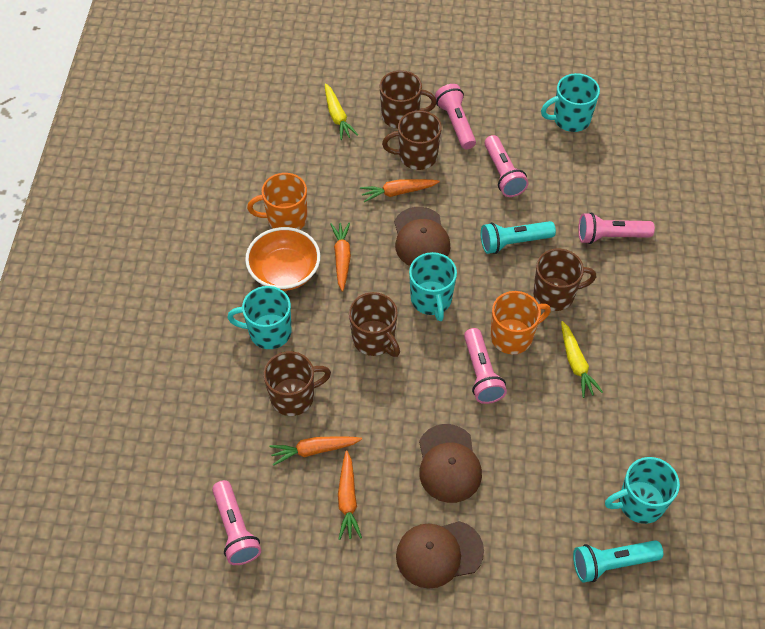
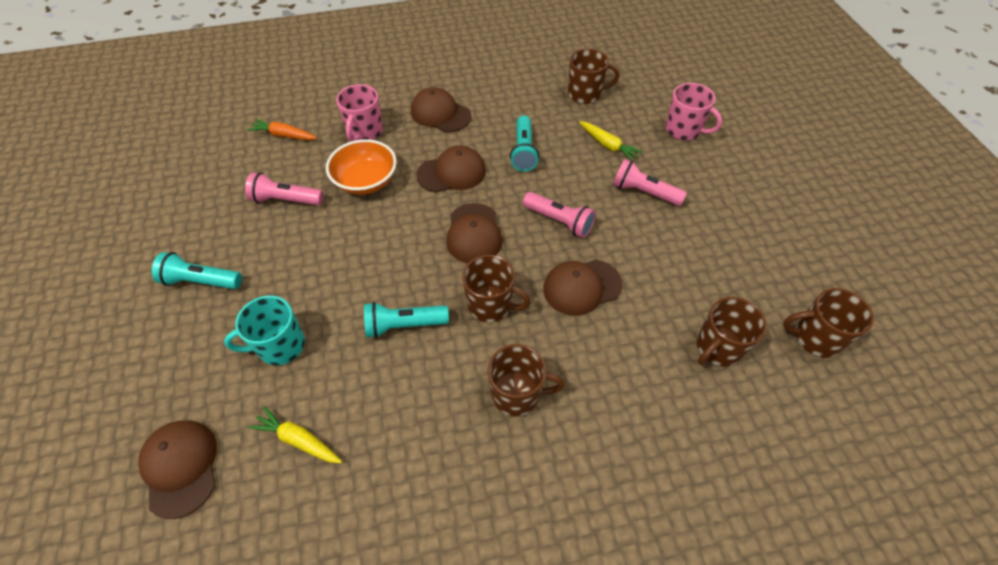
brown cap: [394,207,450,266] [396,521,484,589] [419,424,482,503] = 3 -> [138,420,217,519] [411,87,471,132] [417,146,486,193] [446,203,502,264] [543,260,623,316] = 5
orange carrot: [270,436,362,466] [330,222,351,292] [338,451,362,540] [360,179,440,202] = 4 -> [247,119,318,140] = 1
orange mug: [247,173,307,230] [491,291,551,354] = 2 -> none = 0
pink flashlight: [212,480,261,565] [435,84,476,150] [464,328,507,404] [484,135,529,197] [578,212,655,244] = 5 -> [245,172,324,206] [523,192,596,238] [613,159,687,206] = 3
pink mug: none = 0 -> [336,84,383,142] [665,83,722,140] = 2
turquoise flashlight: [481,221,556,254] [573,540,663,583] = 2 -> [152,252,242,289] [364,302,449,338] [510,116,539,172] = 3
turquoise mug: [227,286,291,349] [409,252,457,321] [541,73,600,132] [605,457,680,524] = 4 -> [224,296,305,365] = 1

